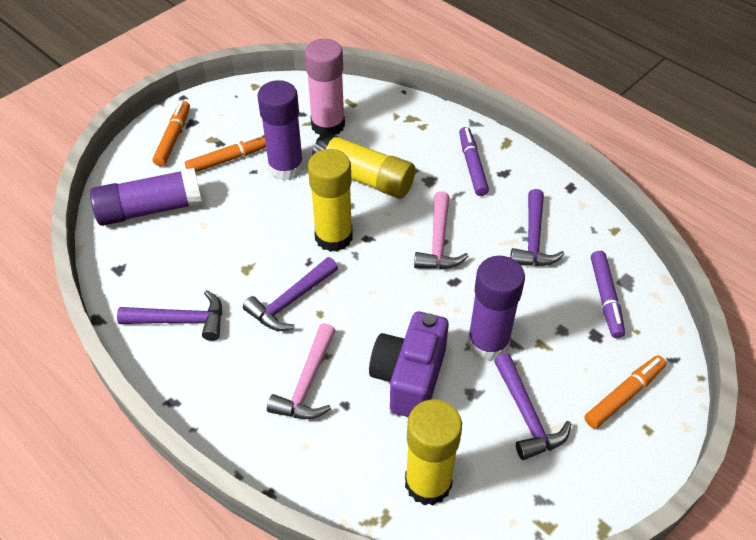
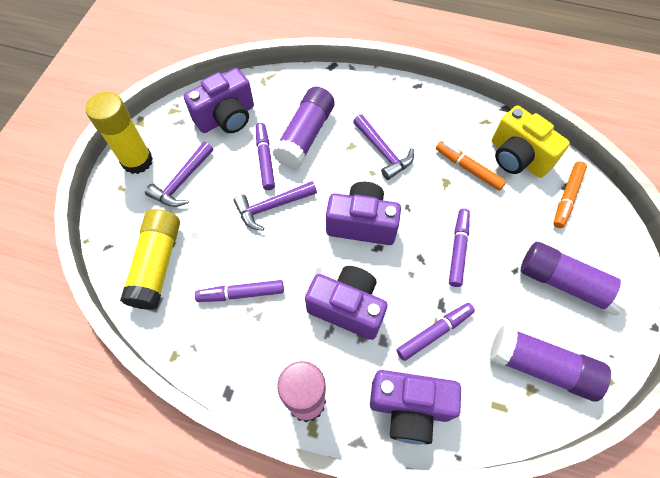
orange marker: [153,101,190,166] [185,134,266,173] [585,355,666,429] = 3 -> [436,141,506,191] [553,161,587,228] = 2
pink hammer: [267,323,336,419] [414,191,468,269] = 2 -> none = 0
purple camera: [369,312,449,417] = 1 -> [184,68,254,133] [305,266,388,340] [326,182,401,245] [370,370,461,445] = 4
purple hammer: [117,290,222,341] [243,257,338,331] [494,353,571,460] [510,189,565,266] = 4 -> [145,142,213,207] [234,181,317,231] [353,115,414,180] = 3
purple marker: [459,127,489,196] [591,251,625,338] = 2 -> [195,280,284,302] [256,123,275,190] [397,303,475,361] [449,208,470,287] = 4
yellow camera: none = 0 -> [492,106,570,178] = 1
yellow glue stick: [308,149,353,252] [312,132,415,199] [405,399,462,506] = 3 -> [86,92,153,174] [120,209,180,310] = 2

